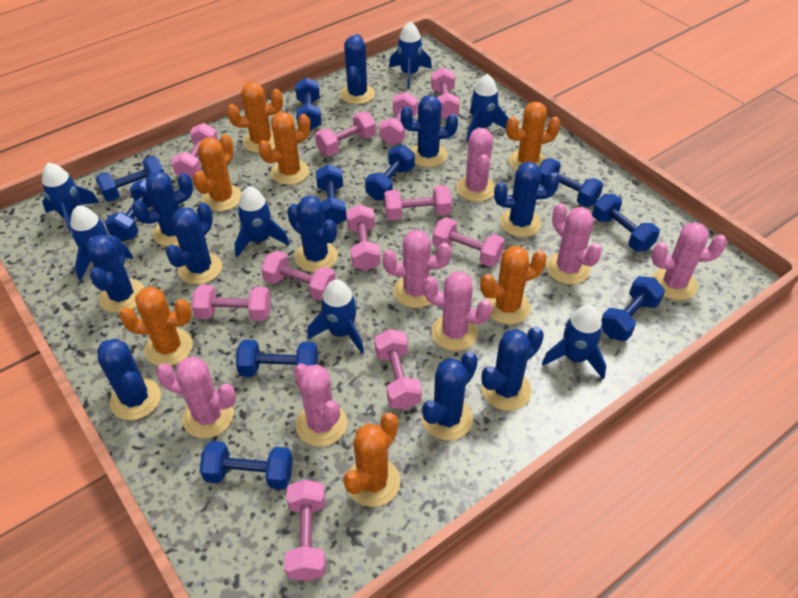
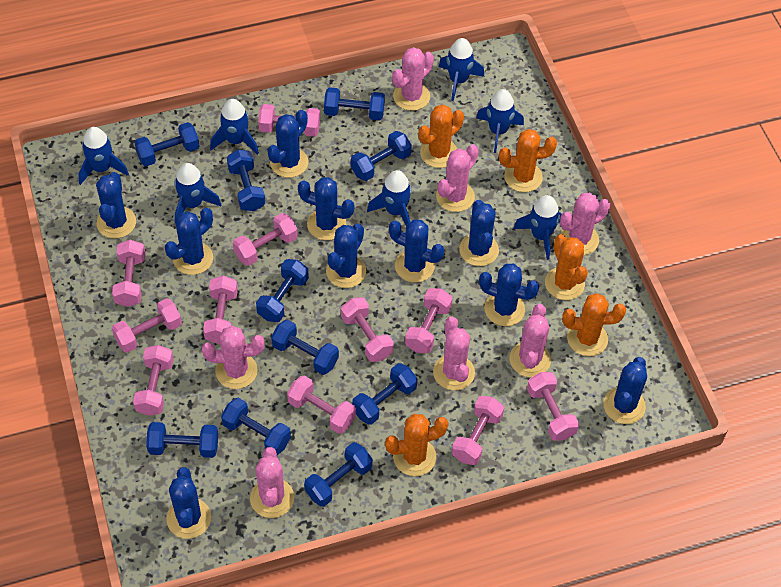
orange cactus: [119,286,193,366] [193,134,242,211] [227,82,283,153] [258,112,310,185] [343,412,400,507] [480,246,547,325] [506,102,560,171] = 7 -> [385,414,448,476] [418,105,464,168] [499,129,557,192] [545,234,588,300] [562,293,626,356] = 5

